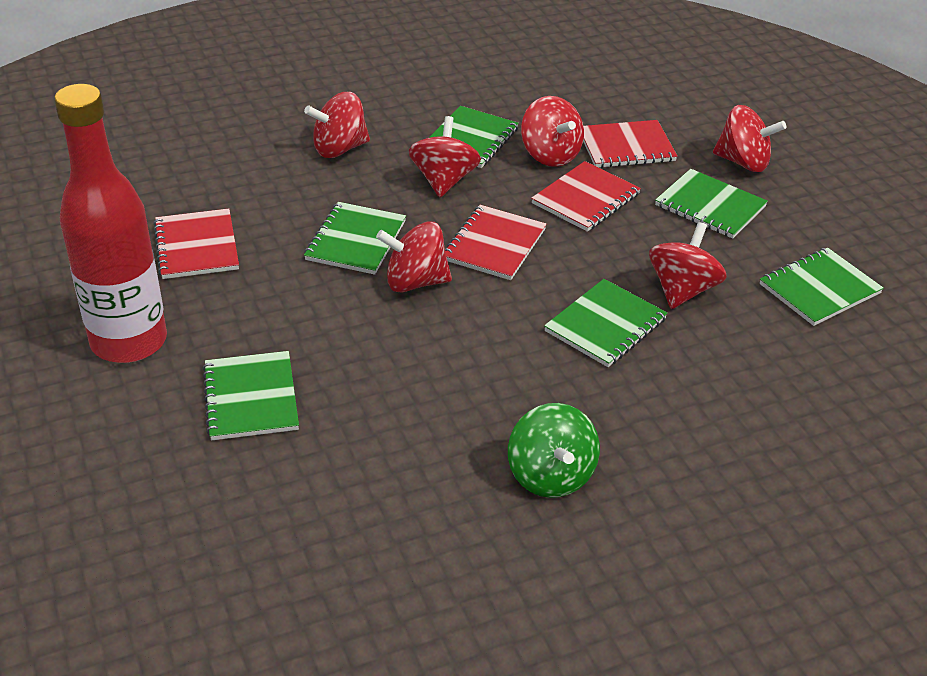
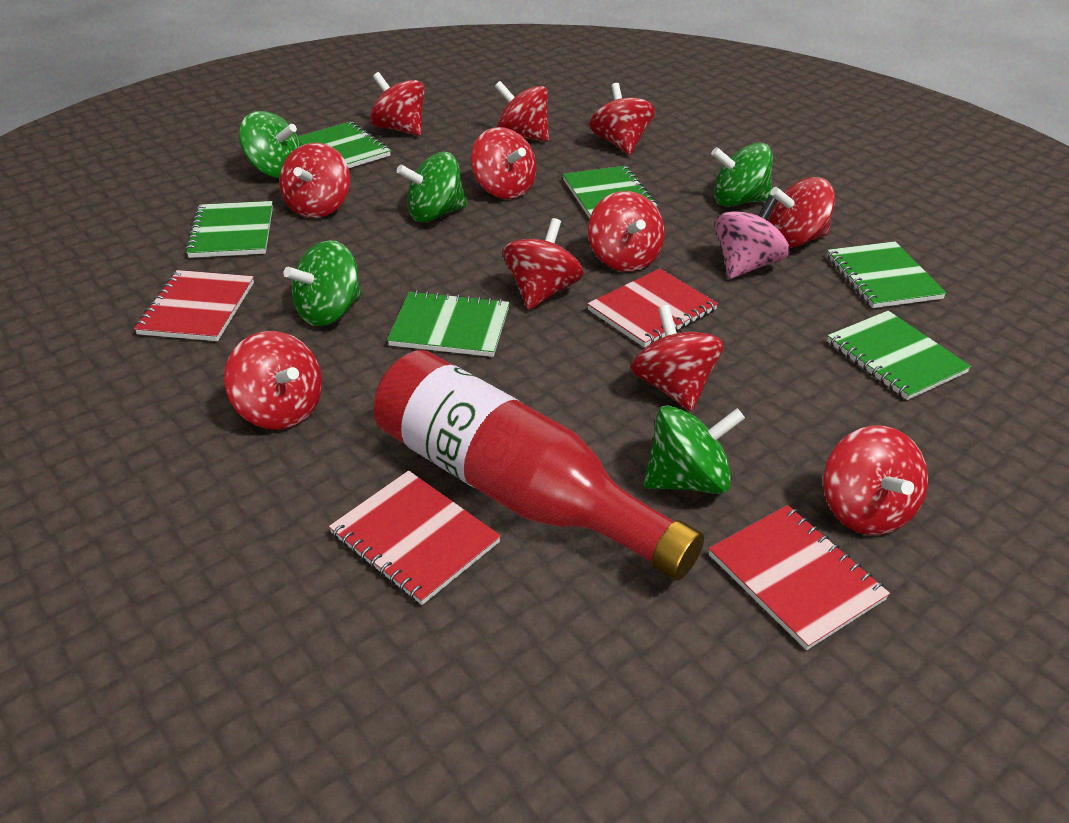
green spinning top: [508,403,600,498] = 1 -> [239,111,302,178] [283,240,362,326] [397,152,467,222] [644,405,745,494] [711,143,773,207] = 5
pink spinning top: none = 0 -> [715,196,789,279] = 1
red spinning top: [304,92,370,158] [376,222,452,293] [409,116,481,197] [521,96,584,167] [649,222,727,309] [713,105,786,172] = 6 -> [224,331,322,430] [279,143,350,218] [370,72,425,136] [471,127,536,199] [495,81,549,142] [503,218,584,310] [588,191,665,272] [589,83,655,155] [631,305,724,411] [768,177,835,248] [823,425,928,535] = 11

